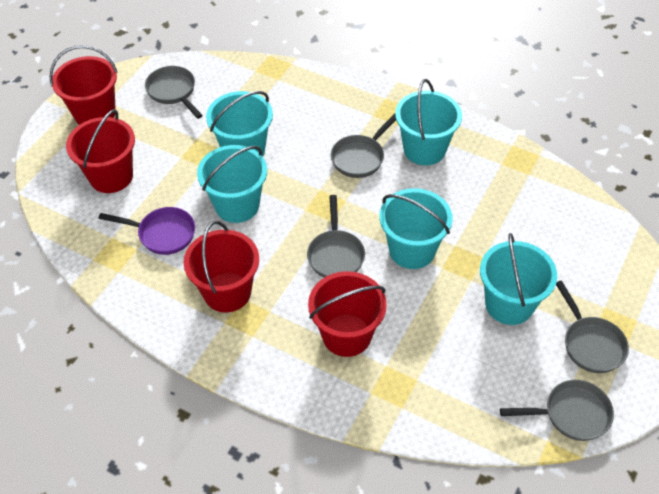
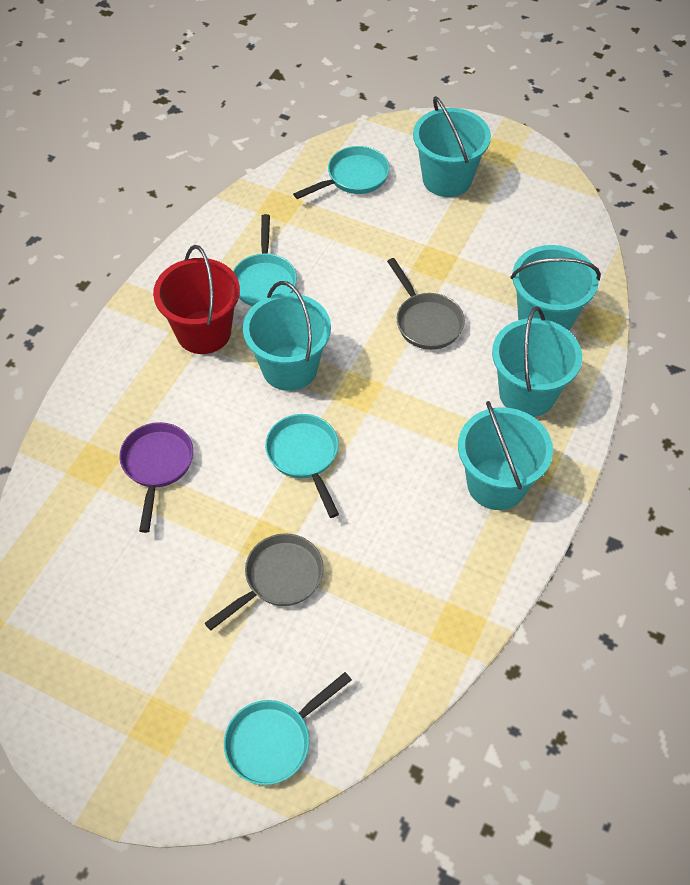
grey pan: [145,66,203,119] [307,195,365,278] [331,113,396,178] [500,380,614,441] [556,280,629,373] = 5 -> [205,533,324,630] [387,258,465,350] = 2
red bucket: [49,45,118,125] [66,109,135,193] [184,221,259,312] [308,271,387,357] = 4 -> [153,245,240,354] = 1
turquoise pan: none = 0 -> [224,672,352,785] [233,214,297,306] [265,414,339,518] [293,146,390,199] = 4

